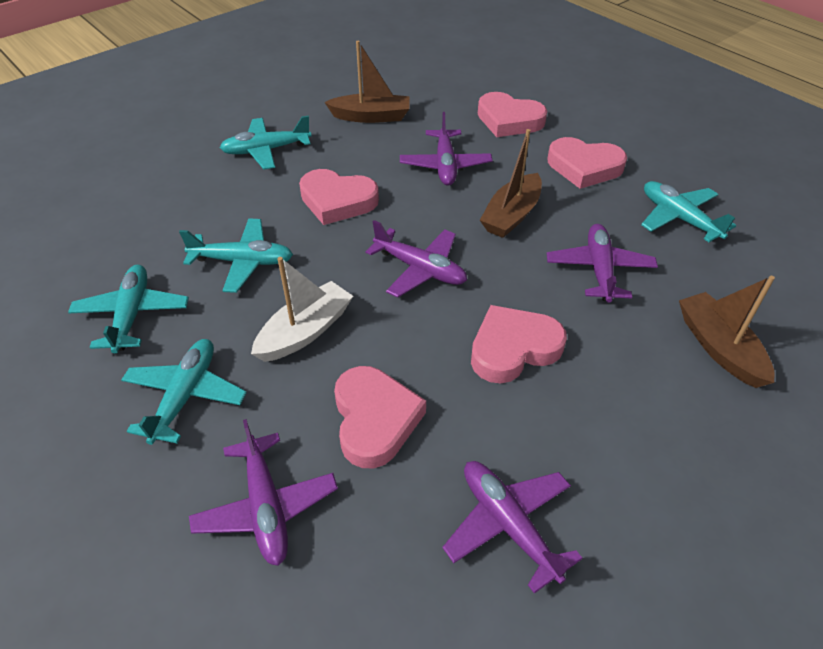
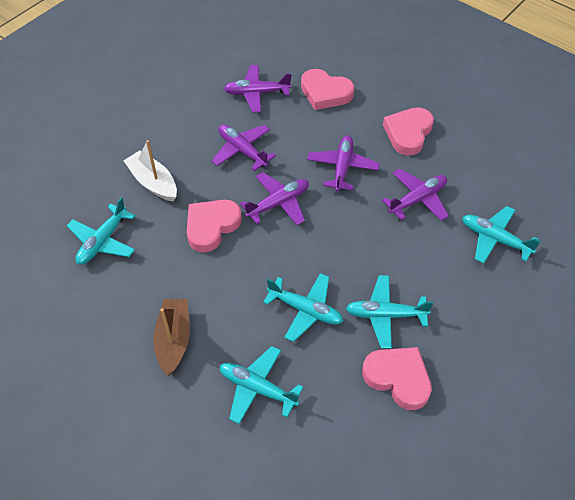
brown boat: [324,41,410,123] [480,129,542,238] [679,276,775,388] = 3 -> [153,299,190,376] = 1
pink heart: [299,169,379,225] [334,366,426,468] [471,305,567,383] [478,92,547,137] [547,137,627,189] = 5 -> [187,200,242,252] [301,69,354,110] [362,347,432,410] [383,107,434,156] = 4

